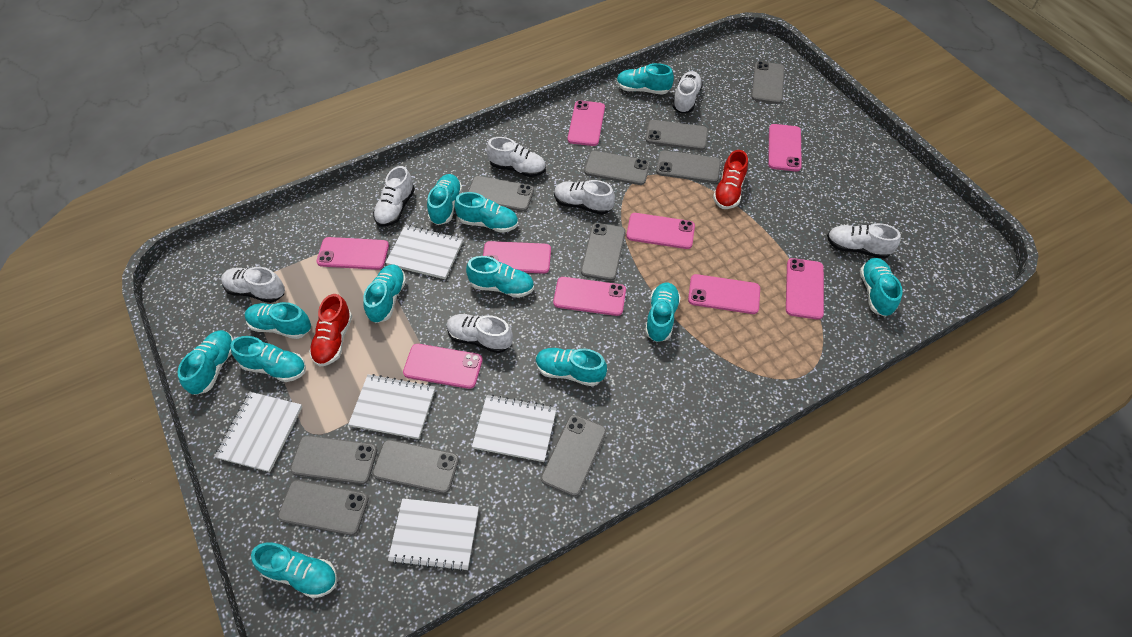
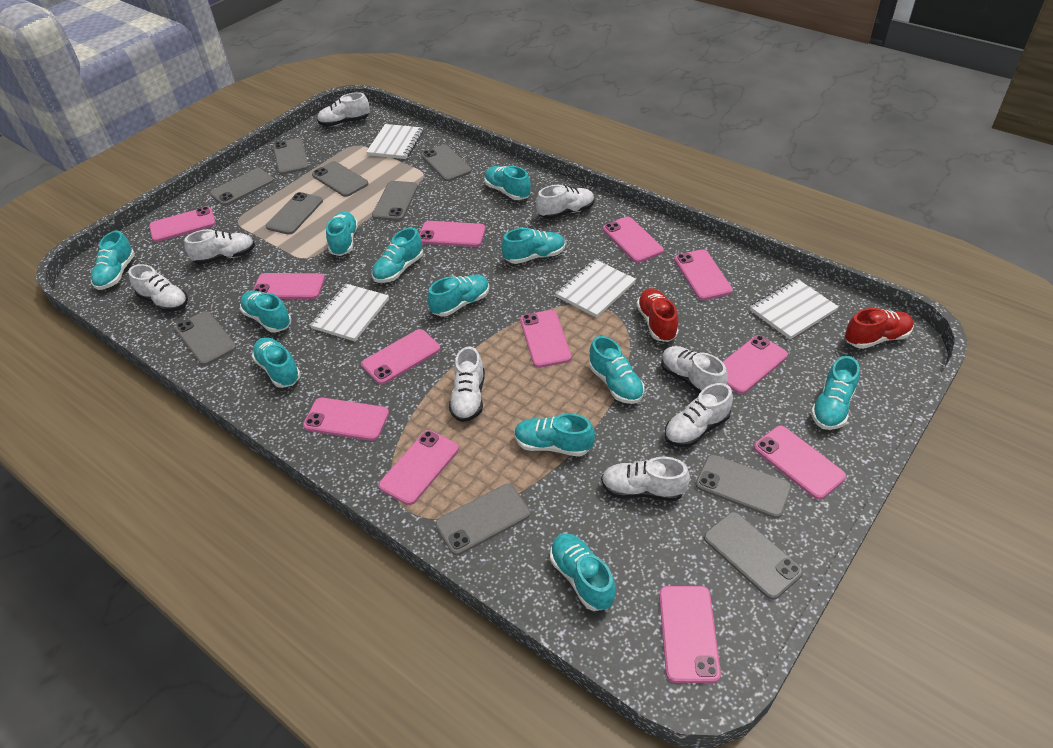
pink phone: [317,237,389,270] [403,344,483,389] [483,241,551,274] [553,277,626,316] [568,100,605,146] [626,213,695,249] [688,274,760,314] [768,124,802,172] [786,258,824,320] = 9 -> [149,207,216,242] [253,273,325,299] [303,398,389,441] [362,329,440,385] [378,430,459,505] [420,221,486,247] [520,310,572,368] [603,217,664,263] [659,586,721,683] [674,249,733,300] [723,335,788,394] [754,426,846,500] = 12
white notebook: [214,392,302,472] [348,374,435,439] [385,225,463,279] [388,498,479,572] [472,395,557,462] = 5 -> [310,283,389,341] [366,124,424,159] [555,259,636,318] [750,279,839,339] = 4
white shoe: [221,267,285,303] [373,166,415,227] [446,314,513,353] [486,137,546,177] [554,180,615,215] [672,71,703,113] [827,223,901,259] = 7 -> [128,264,188,312] [184,229,255,265] [317,92,370,127] [449,346,485,422] [536,185,594,219] [601,457,690,501] [661,346,728,394] [664,383,733,447] = 8

